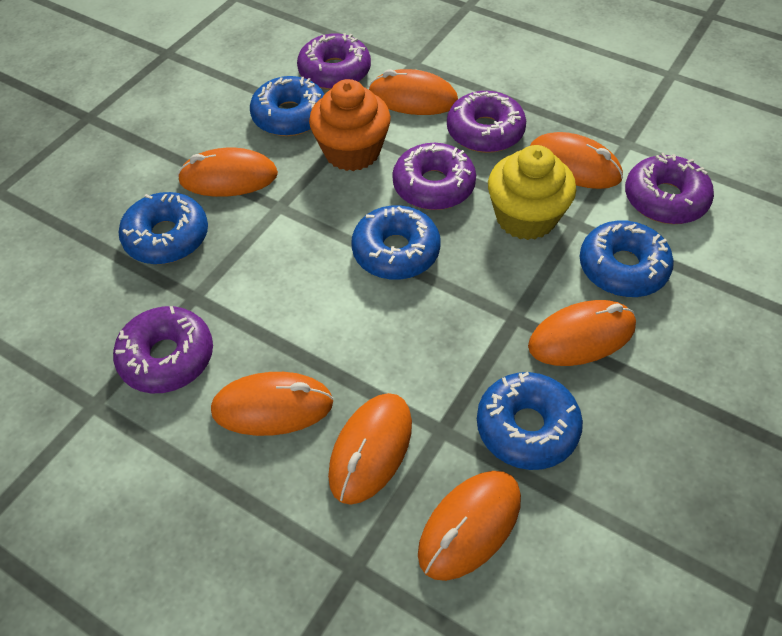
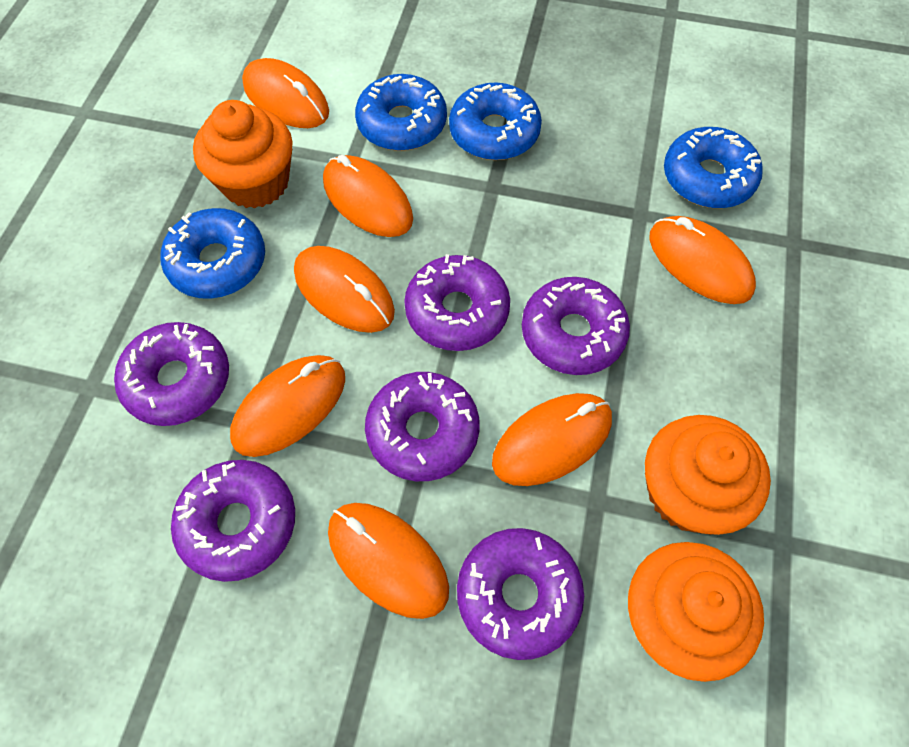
blue donut: [119,192,208,264] [250,76,325,136] [351,205,441,280] [477,372,583,470] [579,221,674,297] = 5 -> [161,208,265,299] [355,74,447,151] [449,82,542,160] [664,127,763,208] = 4
orange cupcake: [309,79,391,171] = 1 -> [193,100,293,209] [628,542,764,682] [645,415,771,535] = 3
purple donut: [113,306,213,393] [297,33,371,90] [392,143,476,210] [447,91,526,153] [625,153,714,224] = 5 -> [114,322,229,426] [171,460,295,582] [365,372,480,481] [404,254,510,351] [457,528,584,660] [522,277,630,375] = 6
yellow cupcake: [488,145,576,240] = 1 -> none = 0

